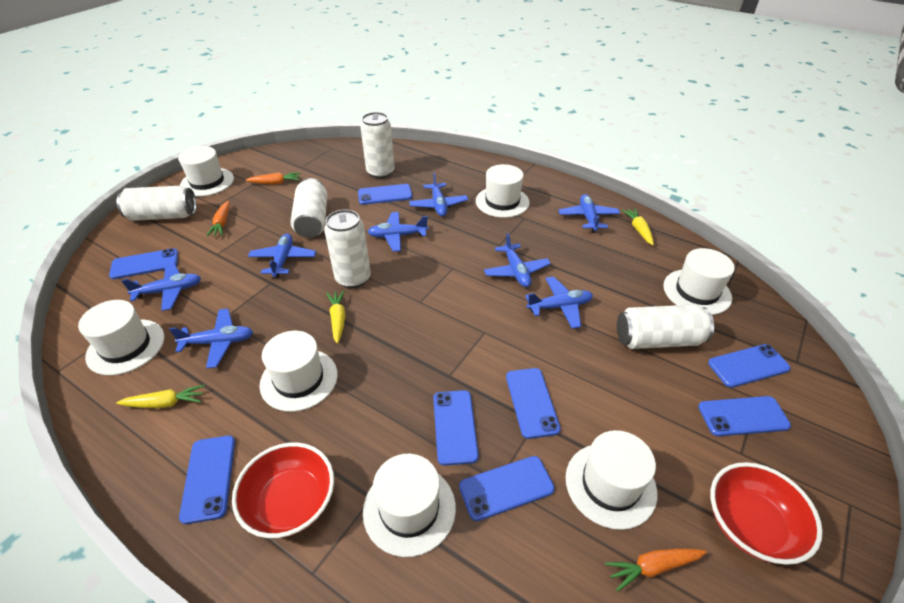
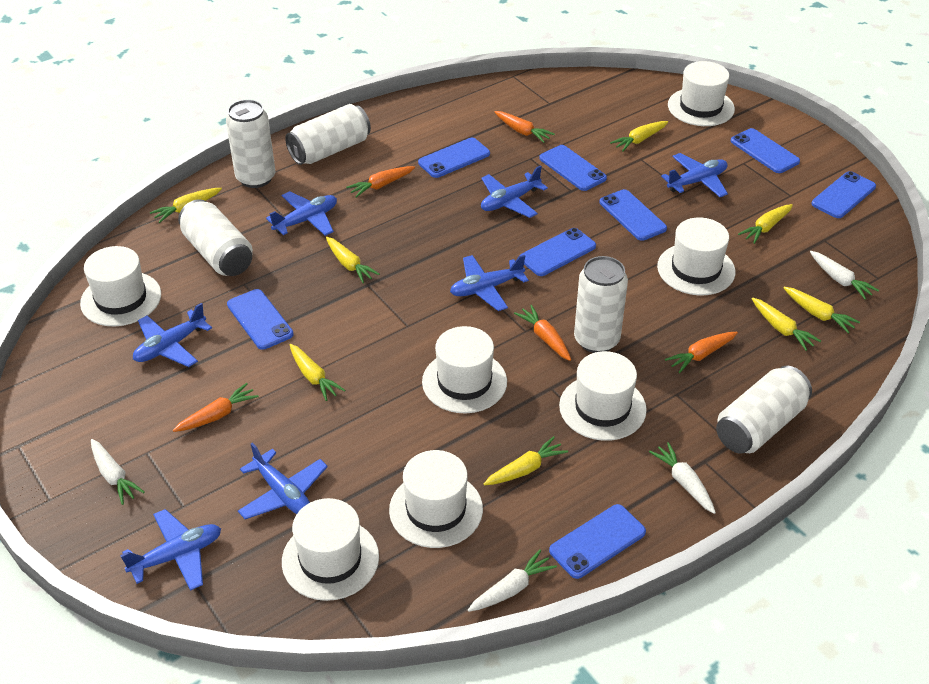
blue plane: [121,262,201,311] [169,309,253,369] [248,233,316,278] [368,212,428,252] [409,172,468,216] [484,233,551,287] [525,276,593,329] [558,194,620,233] = 8 -> [120,509,221,591] [133,303,212,367] [238,442,328,519] [266,191,337,236] [450,255,529,311] [481,165,548,218] [661,153,728,197] = 7
orange carrot: [207,201,230,236] [246,172,300,184] [605,549,706,592] = 3 -> [173,383,259,432] [346,166,415,198] [495,111,555,143] [514,305,571,361] [665,332,738,373] = 5
red bowl: [232,442,334,538] [710,462,823,565] = 2 -> none = 0
white carrot: none = 0 -> [91,439,145,505] [468,550,557,612] [649,442,716,514] [810,251,879,300] = 4
yellow carrot: [116,385,205,408] [326,290,345,344] [621,208,654,245] = 3 -> [150,188,222,223] [290,344,345,401] [326,237,380,283] [484,436,568,485] [610,121,668,152] [738,204,793,244] [752,298,821,351] [783,287,860,334] = 8

